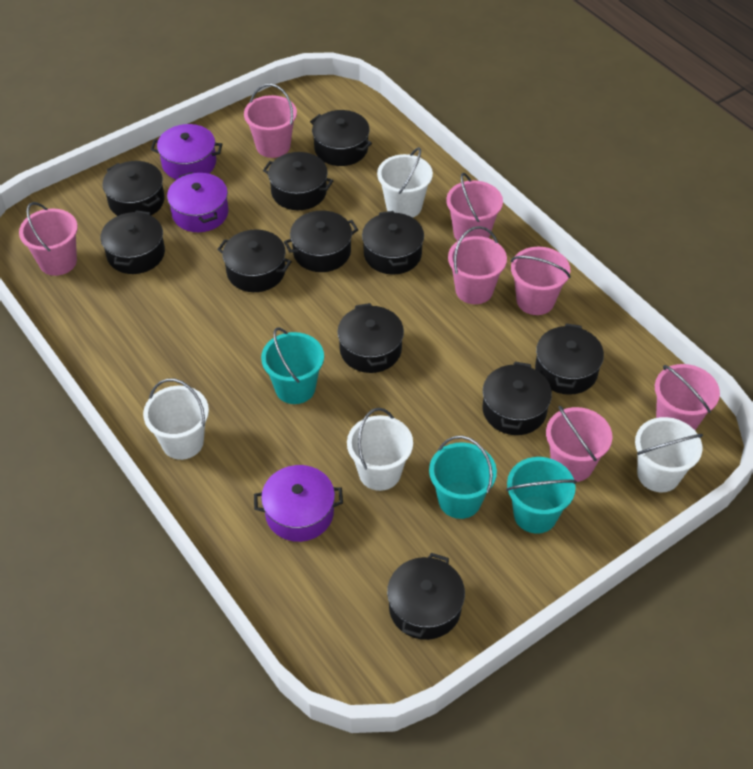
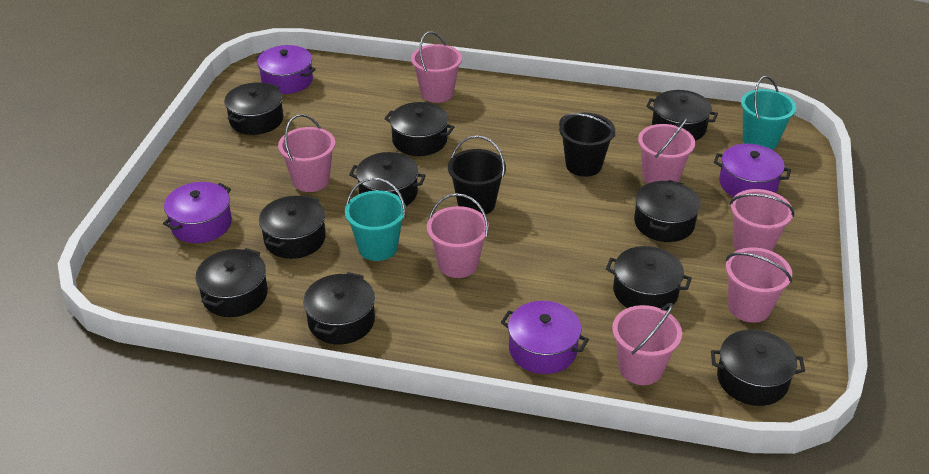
black bucket: none = 0 -> [448,135,506,214] [559,113,616,177] = 2
black pot: [101,210,165,274] [103,161,165,216] [217,229,292,292] [263,152,333,210] [284,210,358,272] [310,110,372,166] [337,303,404,373] [362,211,424,275] [387,553,465,640] [482,362,552,435] [535,323,604,395] = 11 -> [195,248,268,317] [224,83,283,135] [259,195,326,259] [303,272,375,344] [349,152,426,206] [384,102,454,156] [606,246,692,311] [634,180,701,242] [646,90,718,141] [711,329,805,406] = 10
purple pot: [151,124,222,180] [167,172,229,232] [254,465,343,542] = 3 -> [163,182,232,243] [255,45,316,94] [501,301,589,374] [714,144,791,197] = 4
turquoise bucket: [261,327,324,404] [429,436,497,519] [506,457,577,534] = 3 -> [345,177,406,261] [741,76,796,150] = 2
white bucket: [143,378,209,460] [347,408,413,491] [377,147,433,218] [635,417,703,492] = 4 -> none = 0

